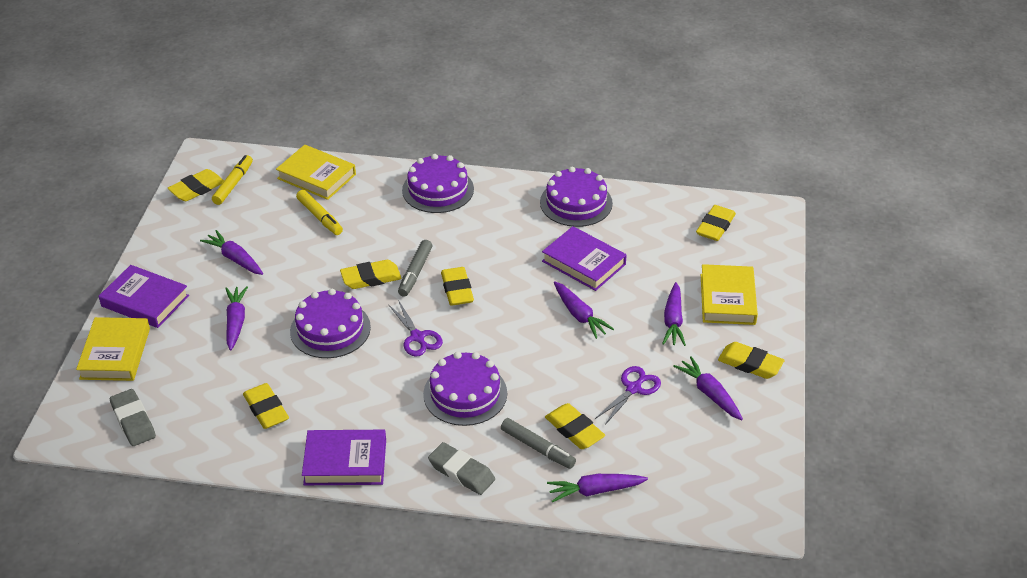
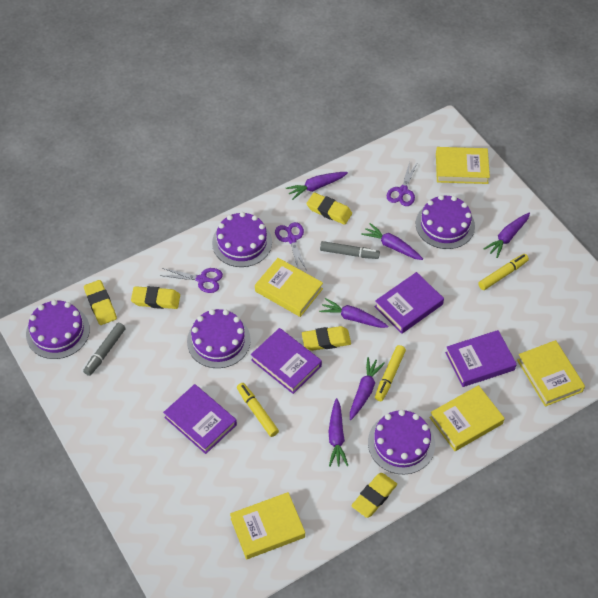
grey eraser: [110,389,156,446] [428,442,495,495] = 2 -> none = 0
purple book: [98,265,189,328] [302,430,386,485] [542,226,627,291] = 3 -> [163,384,237,454] [251,328,322,394] [375,272,444,334] [445,330,517,387] = 4
purple cake: [290,289,371,358] [402,154,474,213] [423,352,507,426] [540,167,613,227] = 4 -> [26,300,90,359] [187,309,251,368] [212,212,272,267] [368,410,435,475] [416,195,475,249] = 5
purple scissors: [388,300,443,357] [595,366,661,425] = 2 -> [160,268,223,293] [275,222,306,269] [387,162,418,206] = 3
yellow book: [76,317,150,381] [276,145,356,200] [701,264,758,325] = 3 -> [230,492,305,559] [255,258,323,317] [429,385,505,451] [436,147,490,184] [517,340,585,407] = 5
yellow eraser: [168,169,224,201] [243,383,289,429] [340,260,401,289] [441,267,474,306] [545,403,605,449] [696,205,736,241] [718,342,784,379] = 7 -> [84,280,117,325] [131,286,180,309] [302,326,351,351] [306,193,352,225] [351,473,397,518] = 5
yellow marker: [212,155,253,205] [296,190,343,235] = 2 -> [237,383,279,437] [375,345,406,401] [478,254,529,290] = 3

